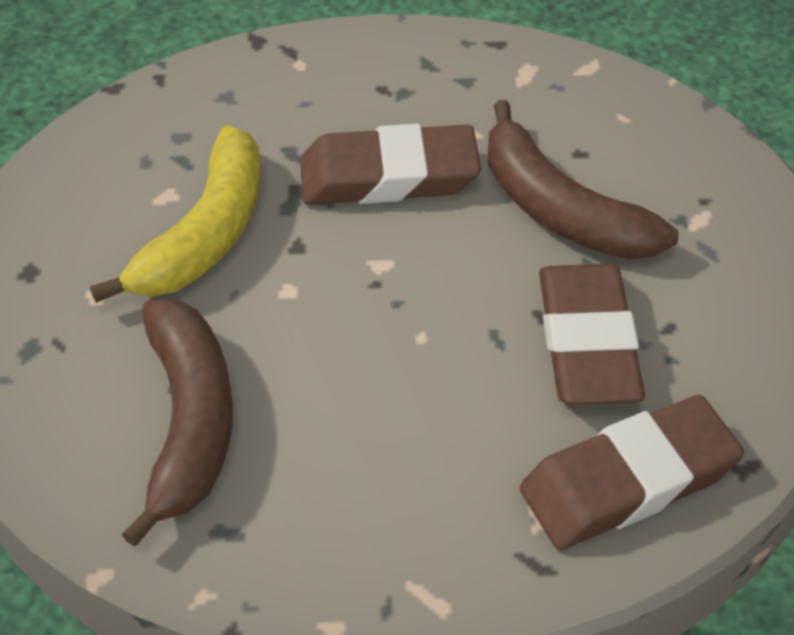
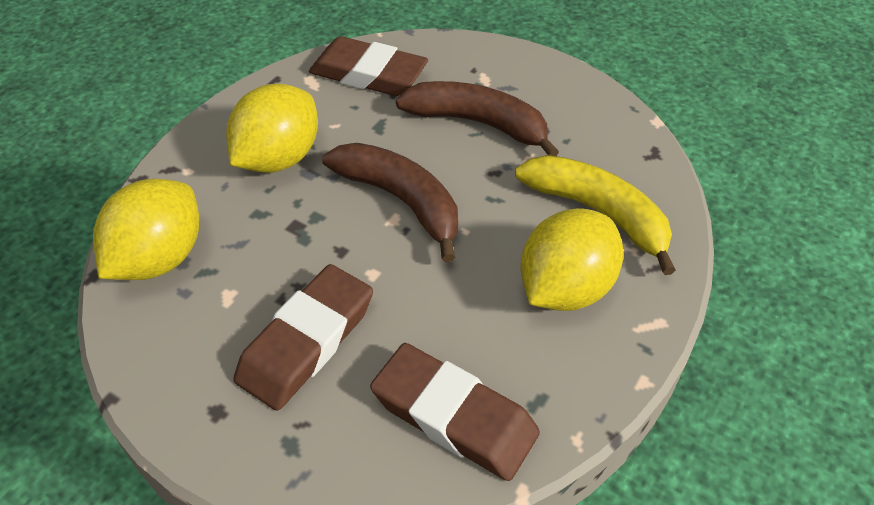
yellow lemon: none = 0 -> [93,179,199,280] [226,84,318,173] [521,208,624,311] = 3

